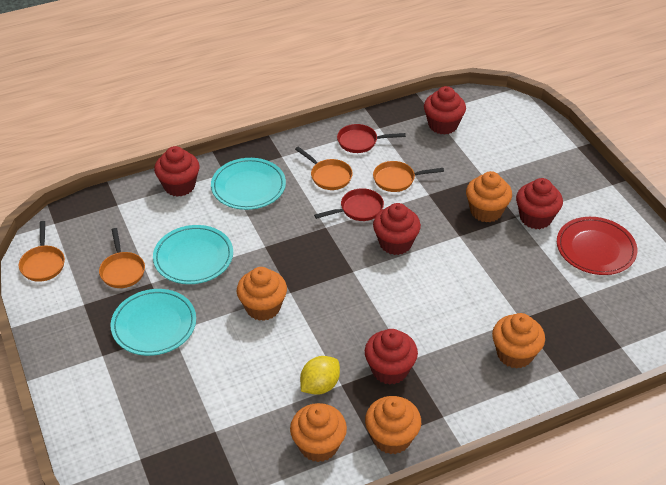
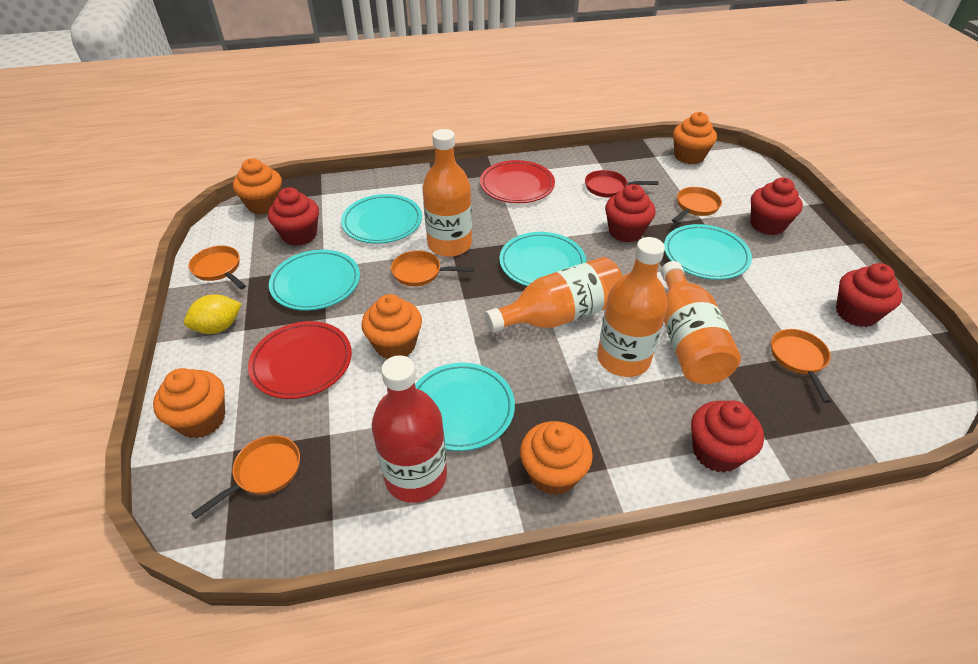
orange bottle: none = 0 -> [422,129,472,257] [485,257,623,333] [597,237,668,377] [661,261,741,384] = 4
orange pan: [19,221,65,282] [99,228,145,288] [295,147,353,190] [373,161,444,192] = 4 -> [189,246,246,289] [191,435,300,519] [391,250,475,286] [672,187,722,223] [771,329,831,403] = 5
red bottle: none = 0 -> [372,355,447,503] = 1
red pan: [314,188,384,221] [337,124,406,153] = 2 -> [585,170,658,197] = 1
red plate: [557,217,637,275] = 1 -> [248,321,352,399] [480,160,555,203] = 2
turquoise plate: [111,289,196,356] [153,225,233,284] [211,158,286,210] = 3 -> [269,250,360,311] [341,194,422,244] [415,363,515,451] [499,232,586,286] [664,224,752,280] = 5

